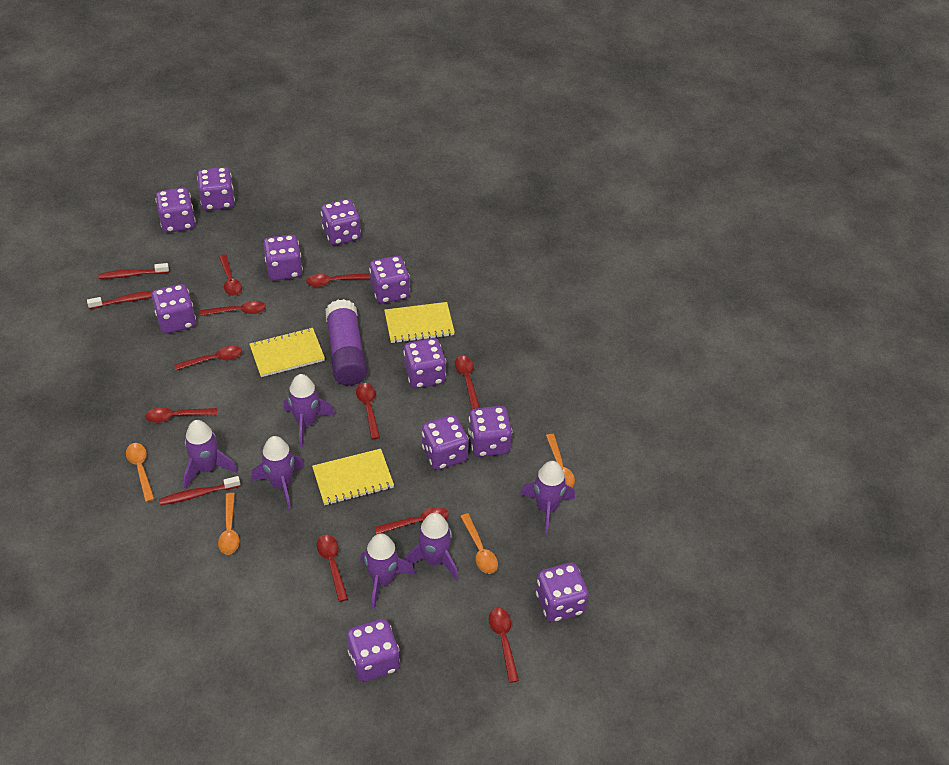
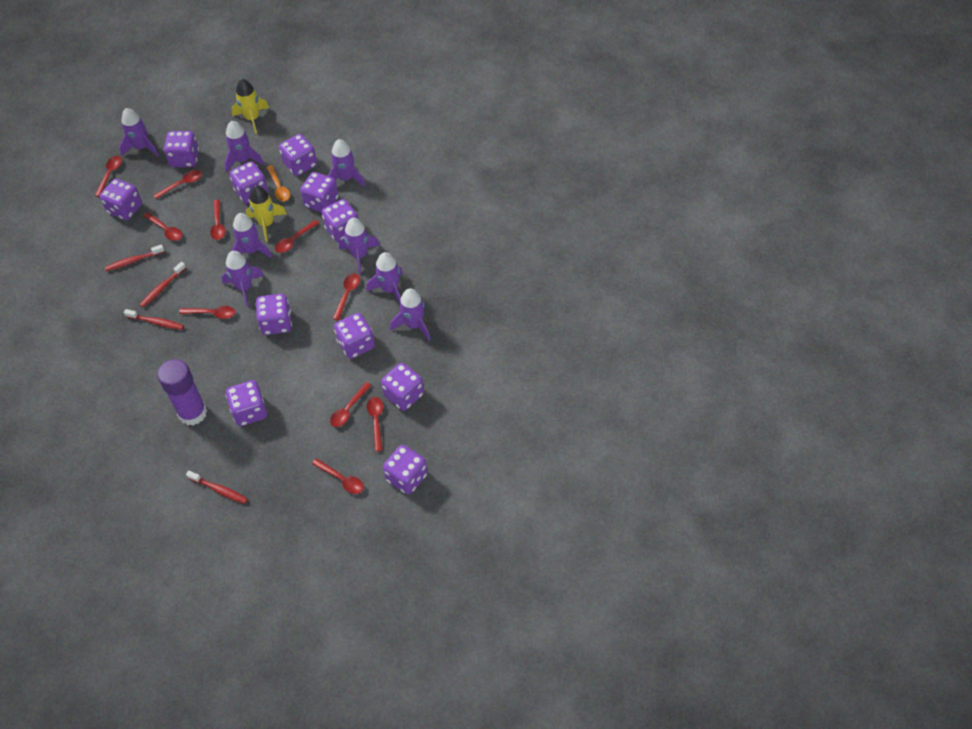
orange spoon: [126,443,154,502] [218,493,240,555] [460,513,498,574] [546,434,575,487] = 4 -> [266,165,290,201] = 1
purple rocket: [183,420,238,489] [251,436,304,509] [283,374,335,447] [360,533,415,609] [404,513,459,581] [520,461,575,535] = 6 -> [119,108,159,157] [222,251,264,307] [224,121,264,173] [231,213,272,258] [328,139,365,187] [339,218,380,274] [366,252,403,304] [390,288,430,340] = 8
red toothbrush: [87,291,153,309] [98,263,169,279] [159,476,240,505] = 3 -> [105,244,164,272] [124,309,184,330] [140,262,186,308] [186,471,248,504] = 4
yellow notebook: [249,328,325,377] [312,449,394,505] [384,302,455,343] = 3 -> none = 0
yellow rocket: none = 0 -> [231,79,269,134] [246,185,287,242] = 2

